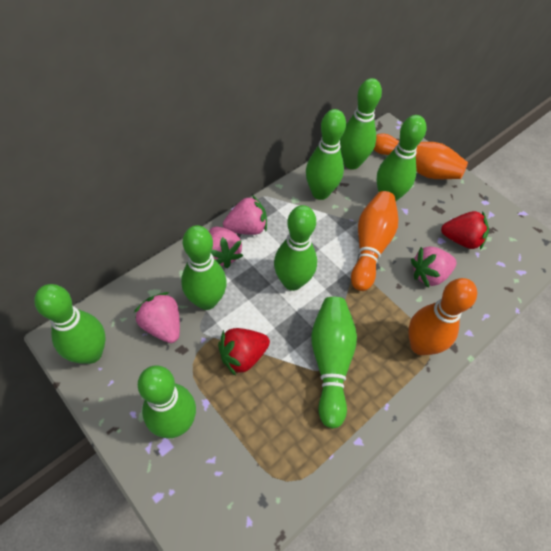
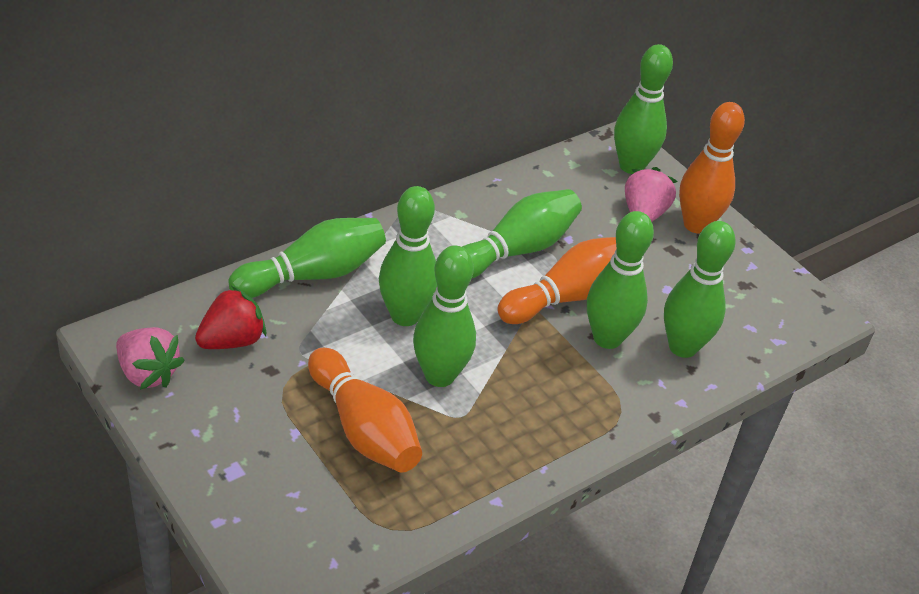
green bowling pin: [34,284,106,364] [138,365,196,438] [181,225,227,310] [274,205,317,291] [306,109,346,200] [311,297,357,429] [340,78,382,169] [377,115,426,201] = 8 -> [229,218,386,298] [379,186,437,326] [413,246,476,387] [462,189,582,278] [587,211,654,349] [614,44,673,174] [664,221,736,358] = 7
pink strawberry: [134,292,180,343] [209,227,243,268] [223,195,267,235] [411,246,457,288] = 4 -> [116,327,185,390] [625,167,677,222] = 2
red strawberry: [218,328,270,376] [441,211,489,250] = 2 -> [195,286,266,349] = 1

